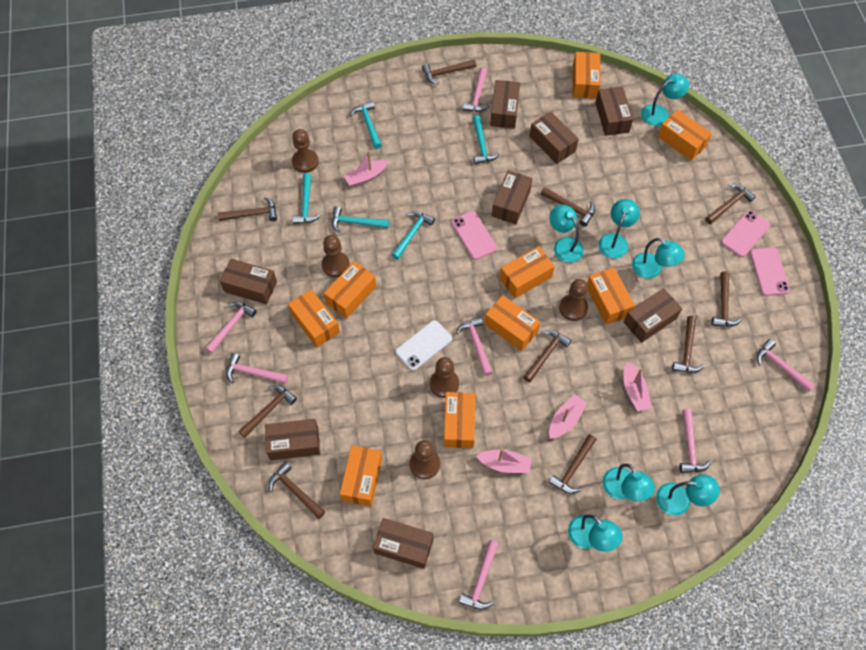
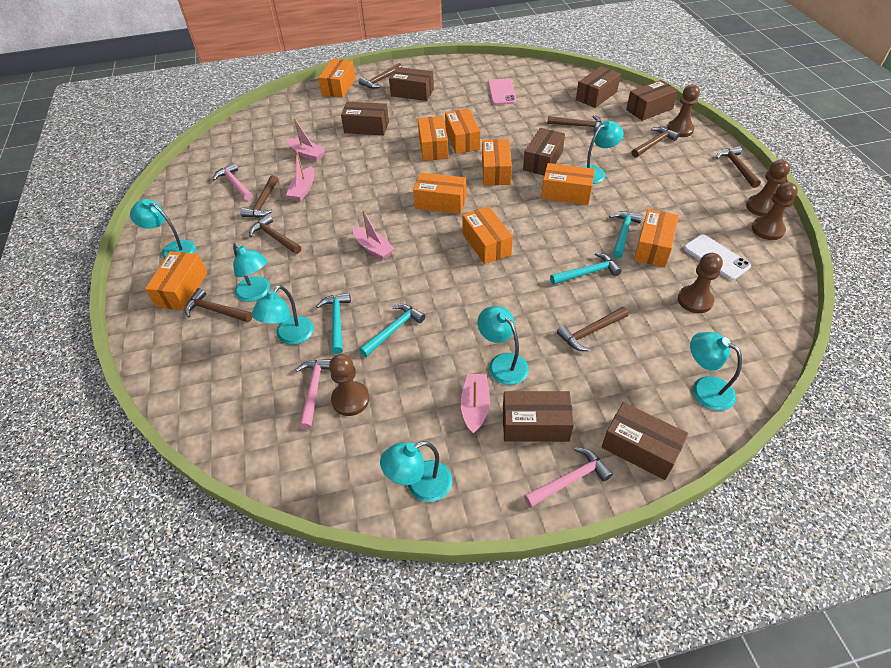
brown box: [220,259,277,304] [265,419,320,460] [373,518,433,569] [490,80,520,129] [492,170,533,224] [529,111,579,164] [595,86,633,136] [624,288,682,343] = 8 -> [341,102,389,135] [389,67,434,101] [503,391,574,442] [523,128,565,175] [576,66,621,108] [601,402,688,480] [626,80,678,121] = 7
brown hammer: [218,197,277,221] [238,385,297,438] [269,462,325,519] [422,59,477,85] [523,330,571,382] [541,187,595,227] [548,434,597,494] [672,316,704,373] [705,184,756,224] [711,271,742,327] = 10 -> [184,288,252,322] [241,175,278,218] [249,214,301,254] [358,63,402,89] [547,115,602,133] [557,307,628,351] [632,127,679,158] [716,146,761,188] = 8
pink hammer: [205,301,256,353] [226,353,288,384] [456,317,493,376] [459,540,499,610] [463,67,490,112] [679,409,711,473] [756,339,815,392] = 7 -> [213,163,252,201] [295,359,331,430] [524,448,613,508] = 3
pink phone: [451,211,497,260] [721,210,770,257] [750,247,790,296] = 3 -> [488,79,517,105] = 1
turquoise hammer: [292,173,321,224] [332,206,389,233] [350,101,382,149] [392,211,435,260] [473,115,500,164] = 5 -> [316,293,351,354] [359,304,425,357] [550,252,622,285] [609,211,642,259] = 4

